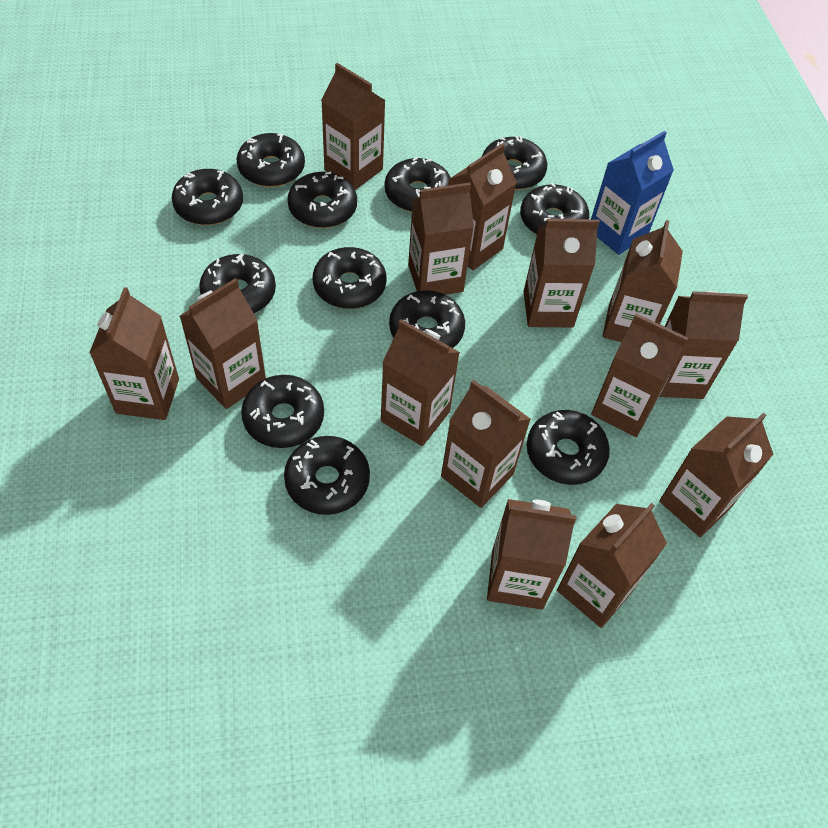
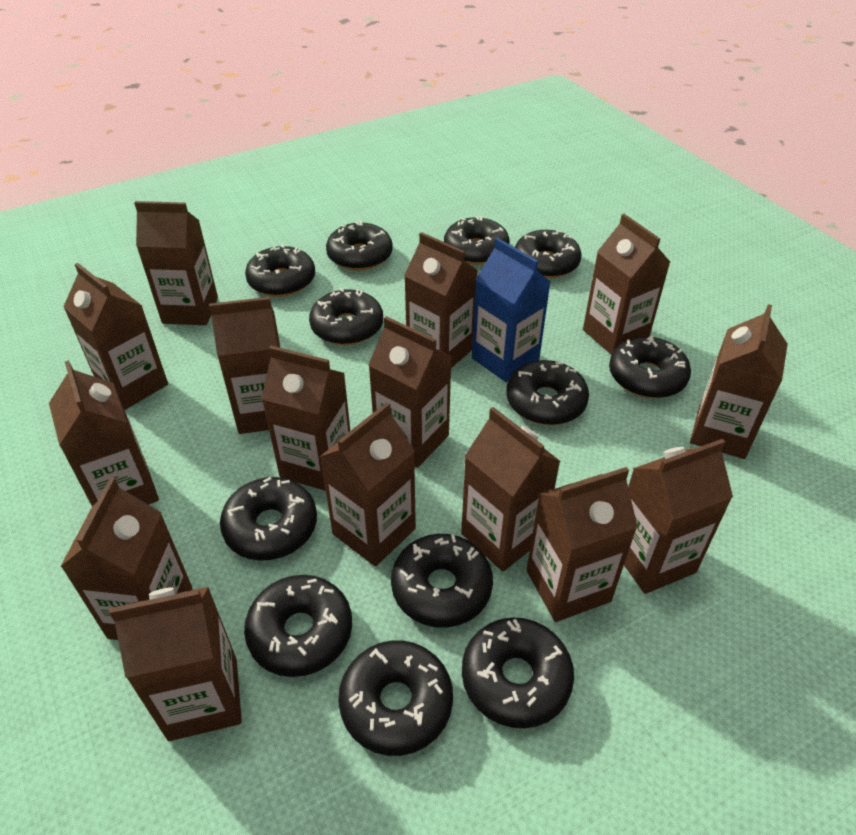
brown carton: [89,287,179,420] [180,278,266,409] [321,63,386,190] [381,319,460,446] [408,183,474,295] [441,380,531,508] [448,143,517,270] [487,499,576,610] [523,219,600,327] [557,503,667,628] [591,313,688,437] [603,220,683,342] [659,291,748,399] [659,413,773,537] = 14 -> [49,360,159,506] [60,478,193,640] [63,263,168,410] [109,587,242,741] [134,201,218,325] [209,297,281,434] [261,346,350,491] [320,402,416,566] [368,316,452,468] [404,232,478,368] [461,407,560,572] [526,467,638,622] [583,214,670,354] [624,439,733,594] [690,304,788,459] = 15

